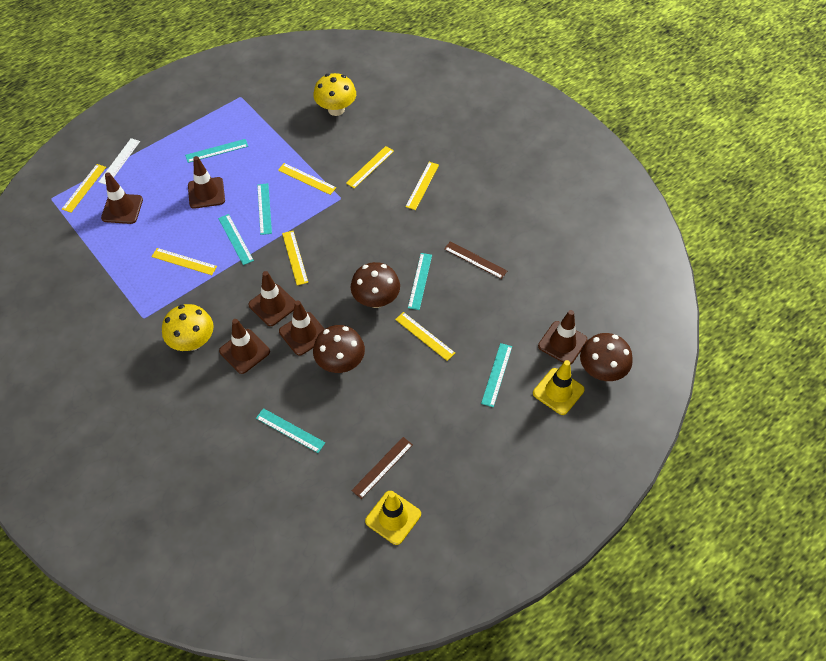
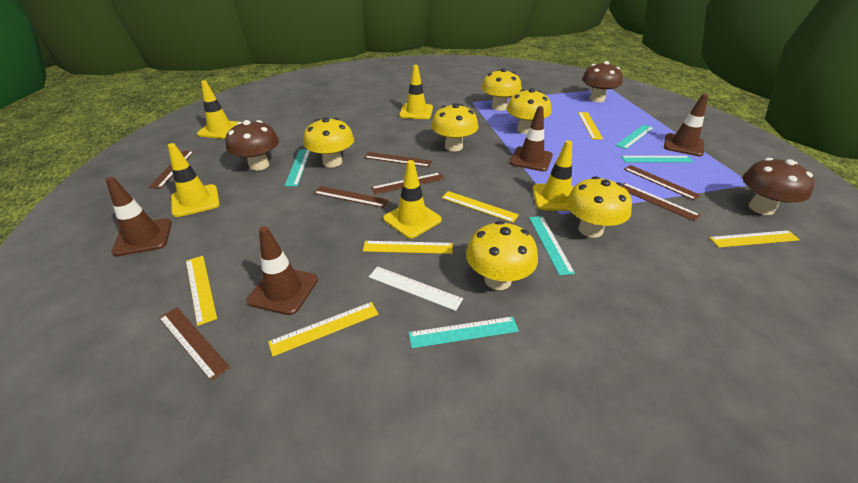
brown ruler: [351,437,413,499] [444,241,507,279] = 2 -> [148,151,194,188] [159,307,230,381] [314,186,389,208] [364,152,432,167] [371,173,444,195] [623,183,700,221] [624,165,700,200] = 7
brown traffic cone: [101,172,143,224] [188,156,225,209] [219,319,270,374] [248,271,295,326] [279,300,324,356] [538,310,587,365] = 6 -> [105,177,172,256] [247,226,318,315] [510,106,553,171] [664,94,708,156] = 4
turquoise ruler: [185,139,248,163] [218,214,254,265] [256,408,325,453] [257,183,272,235] [408,253,432,310] [481,343,512,407] = 6 -> [285,149,310,186] [409,316,519,348] [529,216,575,276] [615,125,654,149] [621,156,694,163] = 5
yellow mushroom: [162,304,214,351] [313,73,356,116] = 2 -> [303,117,354,168] [431,103,478,151] [466,221,538,290] [481,68,522,111] [507,88,551,134] [566,176,632,238] = 6
yellow ruler: [62,164,106,213] [152,248,217,275] [278,163,336,195] [282,231,308,285] [346,146,394,188] [395,312,455,361] [405,162,439,210] = 7 -> [186,256,217,326] [268,302,379,356] [363,241,453,254] [442,191,519,223] [578,112,603,140] [709,230,800,248] = 6
yellow traffic cone: [365,491,421,545] [533,360,585,415] = 2 -> [168,143,220,217] [197,80,238,139] [383,160,442,239] [399,65,433,119] [533,140,574,211] = 5

